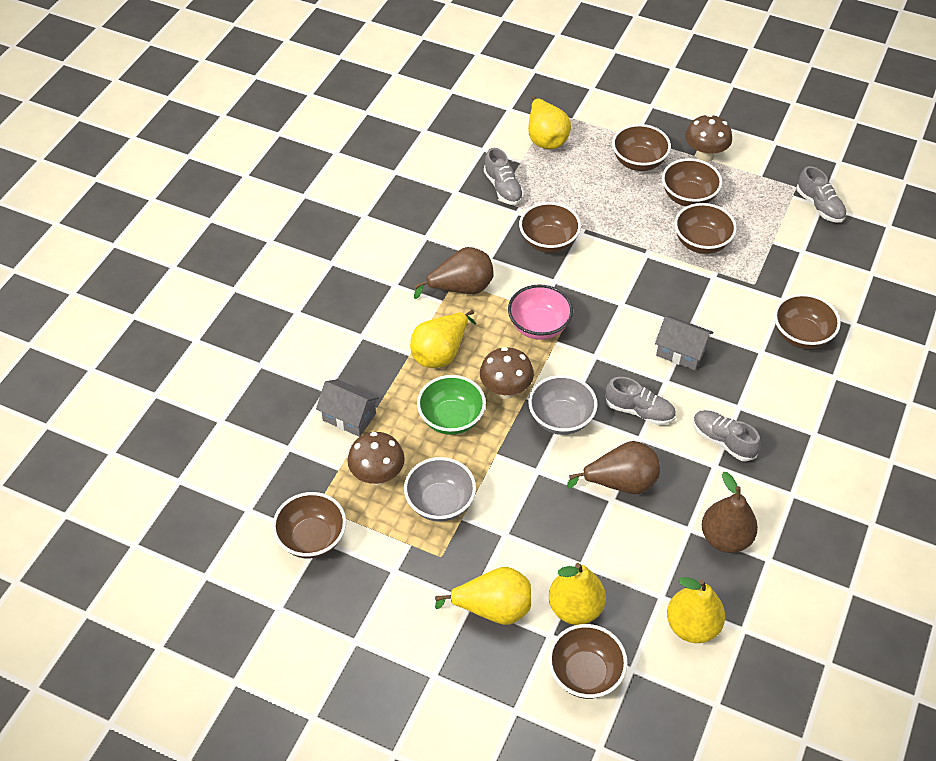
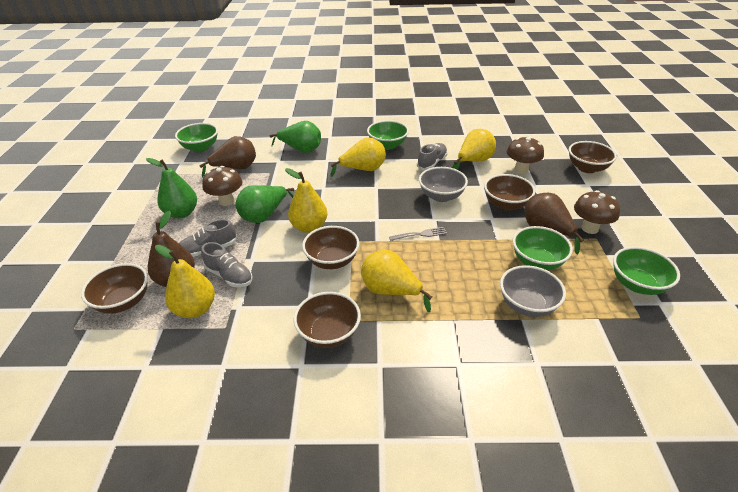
brown bowl: [272,492,346,558] [519,202,581,253] [548,624,628,699] [612,124,671,171] [662,158,722,206] [674,203,737,254] [774,293,841,349] = 7 -> [81,263,148,314] [293,292,361,348] [302,226,360,269] [484,174,535,211] [569,141,617,173] = 5
green bowl: [417,375,486,435] = 1 -> [175,123,218,152] [367,120,409,150] [513,226,573,270] [613,247,680,295] = 4
green pear: none = 0 -> [146,158,197,219] [235,185,294,223] [270,121,321,153] = 3
grey fork: none = 0 -> [389,227,447,241] = 1
grey house: [316,379,379,437] [655,316,713,370] = 2 -> none = 0
grey shoe: [484,148,524,205] [605,377,676,425] [693,410,761,462] [796,166,847,223] = 4 -> [179,219,237,257] [201,242,253,287] [417,143,448,170] = 3
pink bowl: [508,285,573,340] = 1 -> none = 0

